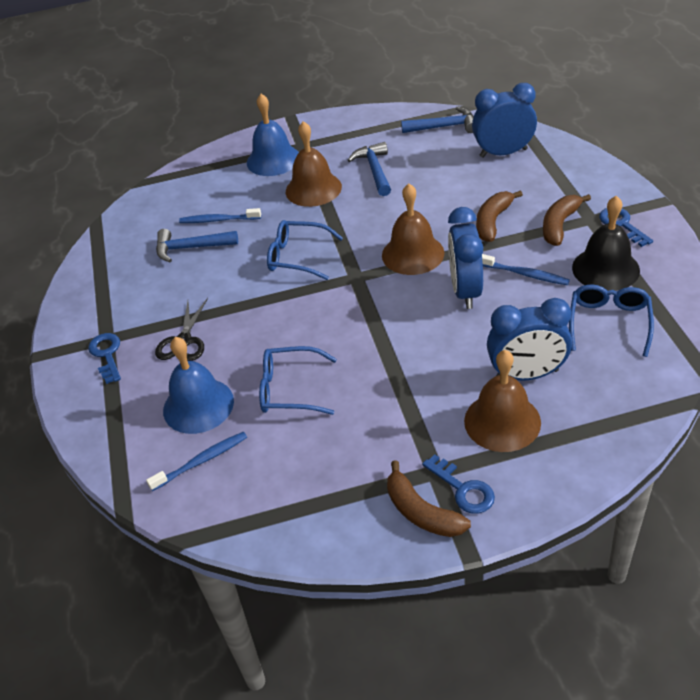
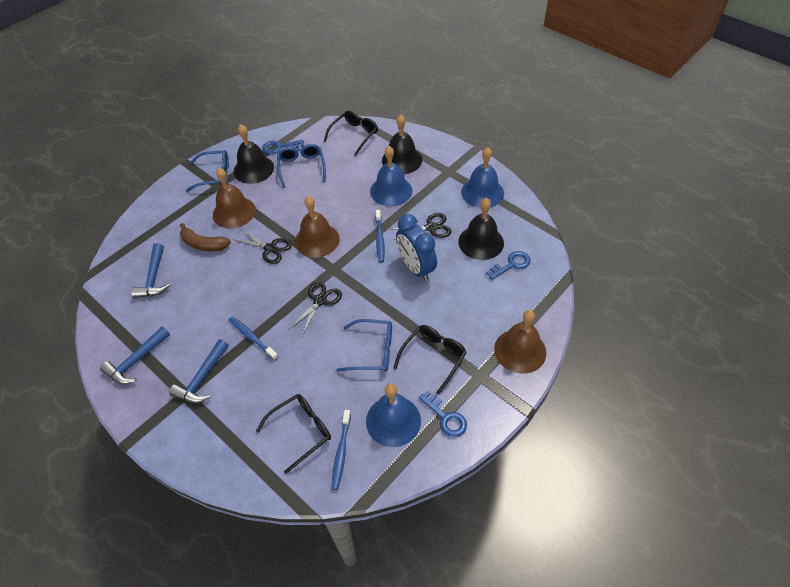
black bell: [572,196,640,291] = 1 -> [233,124,274,184] [382,115,422,174] [458,198,504,260] = 3
black glasses: none = 0 -> [256,394,331,474] [324,110,378,156] [394,325,467,395] = 3
black scissors: [155,298,208,361] = 1 -> [232,230,292,264] [288,281,342,336] [393,213,452,240] = 3
blue bell: [163,337,234,434] [247,94,299,176] = 2 -> [366,383,421,447] [370,146,412,206] [461,147,504,208] = 3
blue clock: [448,207,483,309] [472,83,537,158] [487,298,572,381] = 3 -> [396,214,437,281] = 1
brown banana: [387,460,471,537] [476,190,523,242] [543,194,591,246] = 3 -> [180,223,231,251] = 1

